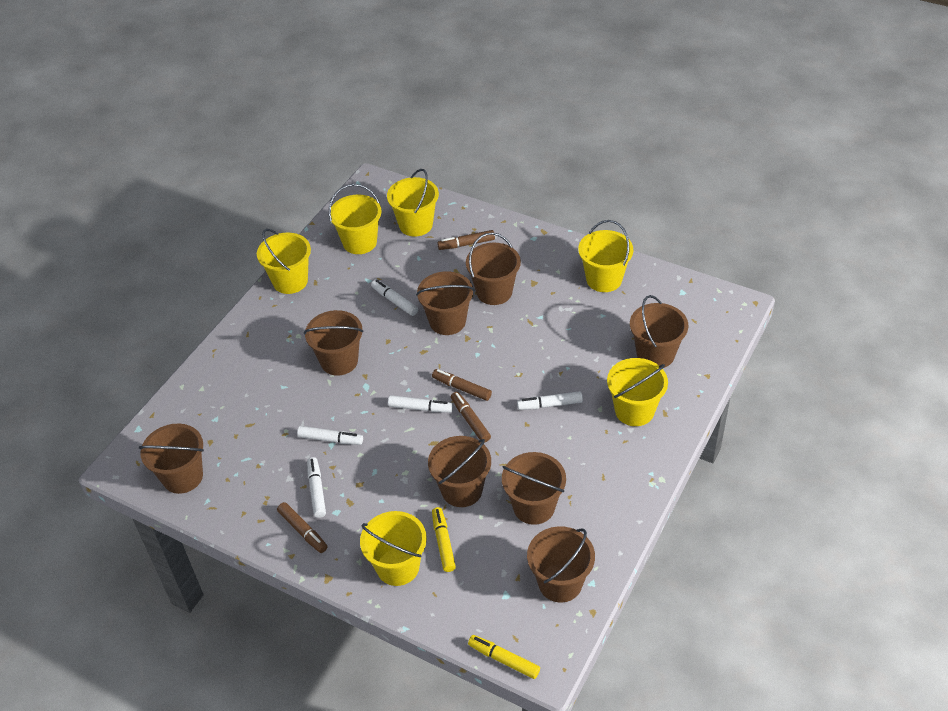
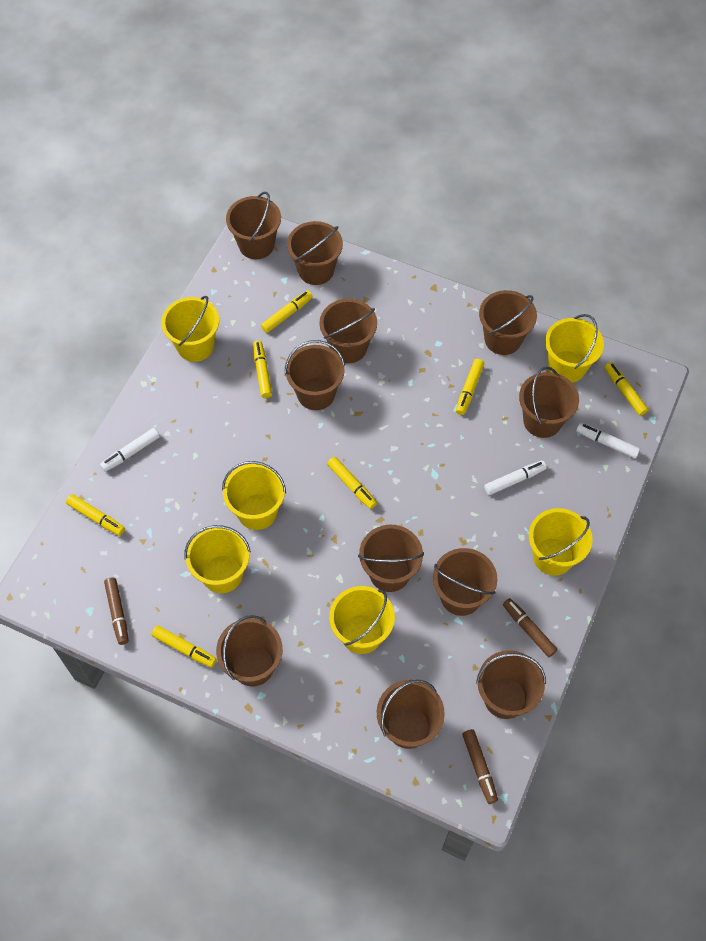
brown bucket: [139,424,204,494] [304,310,364,376] [416,271,474,335] [428,436,491,507] [466,232,521,305] [502,452,566,525] [527,526,595,603] [630,295,688,368] = 8 -> [216,615,283,687] [226,192,281,259] [285,340,345,410] [287,221,343,285] [319,299,377,363] [358,525,424,592] [377,680,445,749] [433,548,497,616] [476,650,546,719] [479,290,537,355] [519,367,579,438] = 11
brown marker: [277,502,328,553] [432,369,492,401] [437,230,495,250] [451,392,491,443] = 4 -> [104,577,129,645] [462,729,498,804] [503,598,558,657] = 3
white marker: [297,426,363,445] [307,457,326,518] [371,280,418,316] [388,395,453,413] [517,391,583,410] = 5 -> [100,428,160,472] [484,460,547,495] [576,423,640,459] = 3
yellow marker: [432,507,456,572] [468,635,540,679] = 2 -> [66,494,125,536] [151,625,217,668] [253,341,272,398] [261,290,313,333] [327,457,377,509] [456,359,484,415] [604,362,649,416] = 7

